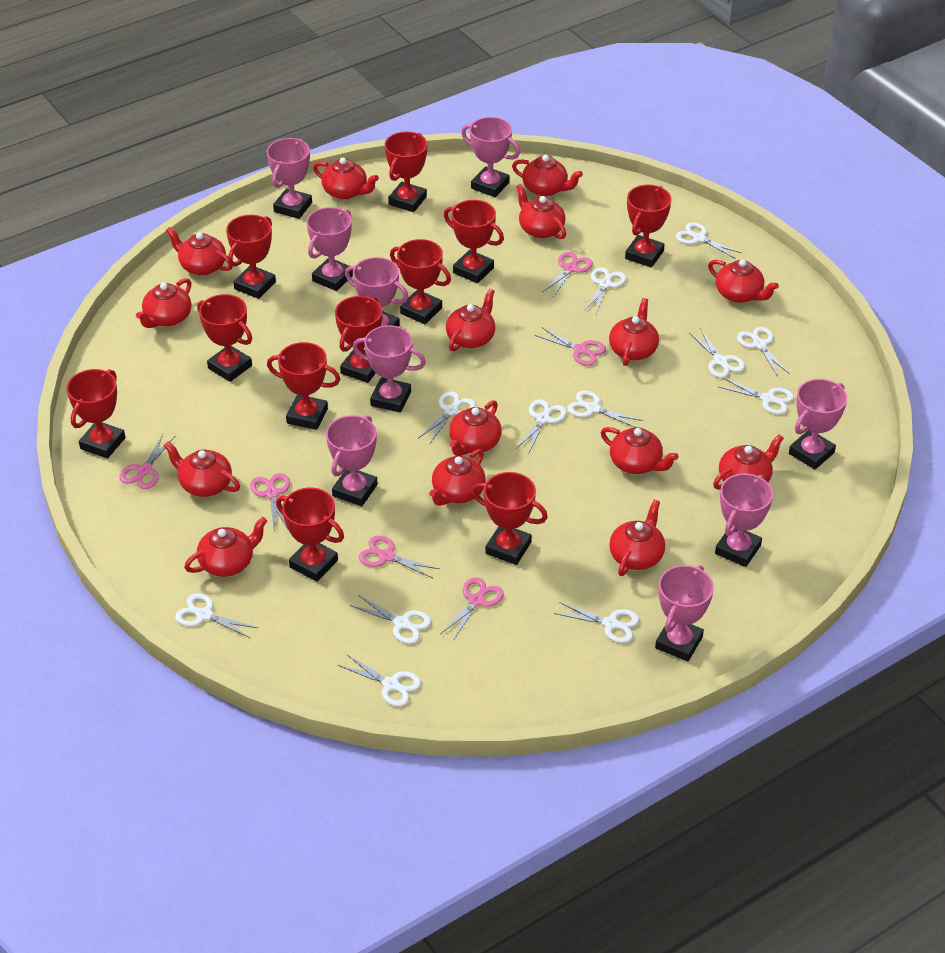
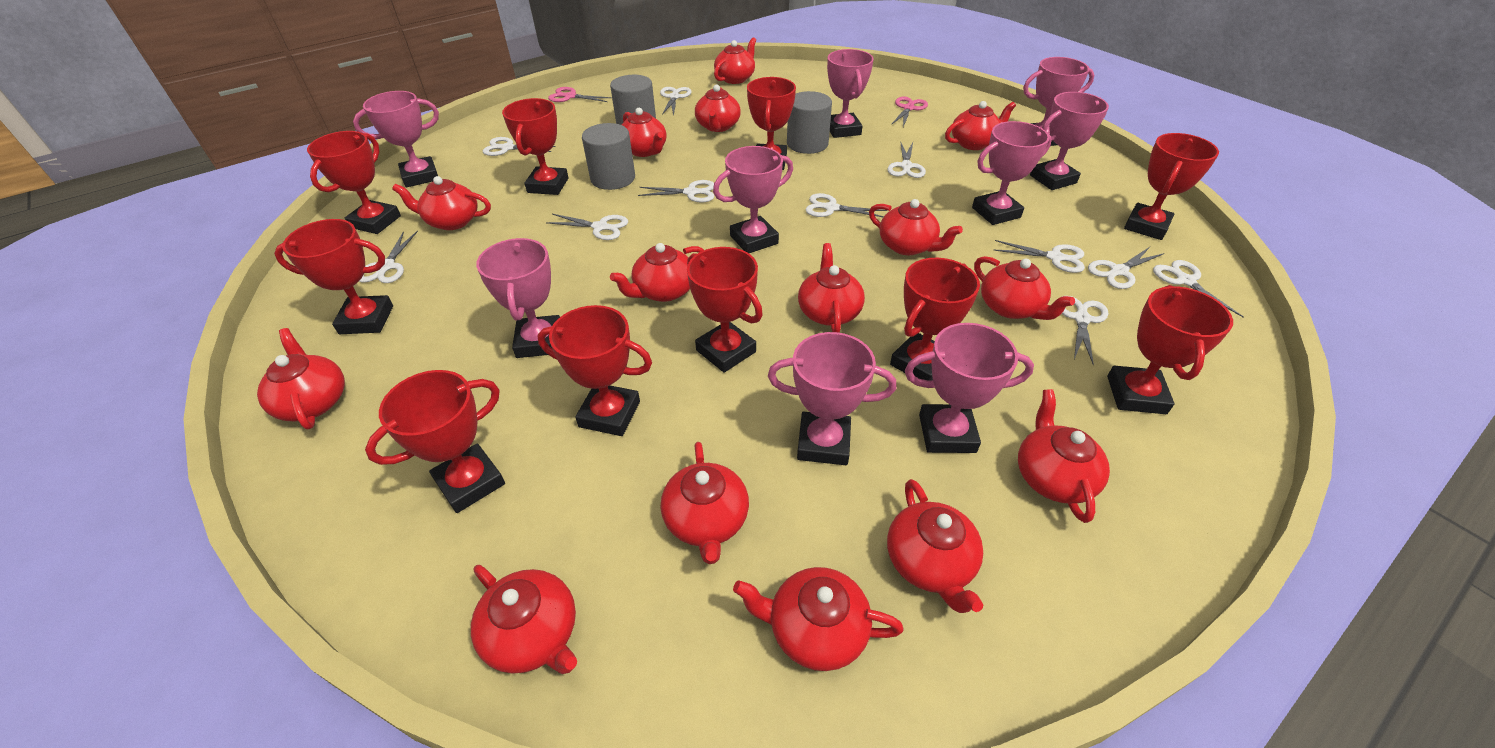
grey cylinder: none = 0 -> [582,123,635,190] [610,75,656,125] [787,91,832,154] = 3
pink scissors: [119,434,175,489] [250,473,290,529] [359,536,439,578] [440,577,504,641] [535,327,606,366] [543,252,593,296] = 6 -> [548,87,612,102] [891,97,928,127] = 2
red trophy: [66,369,125,459] [197,294,252,382] [226,215,276,299] [267,342,340,430] [276,487,344,582] [335,296,382,383] [385,131,427,212] [390,239,451,324] [444,200,504,283] [472,472,548,565] [625,184,672,267] = 11 -> [274,219,393,334] [307,131,401,234] [365,370,505,513] [502,98,569,195] [537,305,652,436] [687,247,763,373] [747,77,796,170] [890,258,980,381] [1107,285,1233,414] [1124,133,1219,240] = 10
white scissors: [175,593,257,638] [338,654,421,707] [350,595,431,644] [419,391,476,444] [516,400,567,452] [554,602,639,643] [567,390,643,428] [584,267,626,314] [676,222,742,259] [689,328,745,378] [719,378,794,415] [737,327,790,376] = 12 -> [359,231,418,283] [483,137,556,156] [546,214,628,240] [638,180,714,203] [660,87,692,115] [805,193,887,217] [887,141,926,178] [994,240,1085,273] [1062,296,1108,365] [1088,247,1165,289] [1153,260,1244,318] = 11

